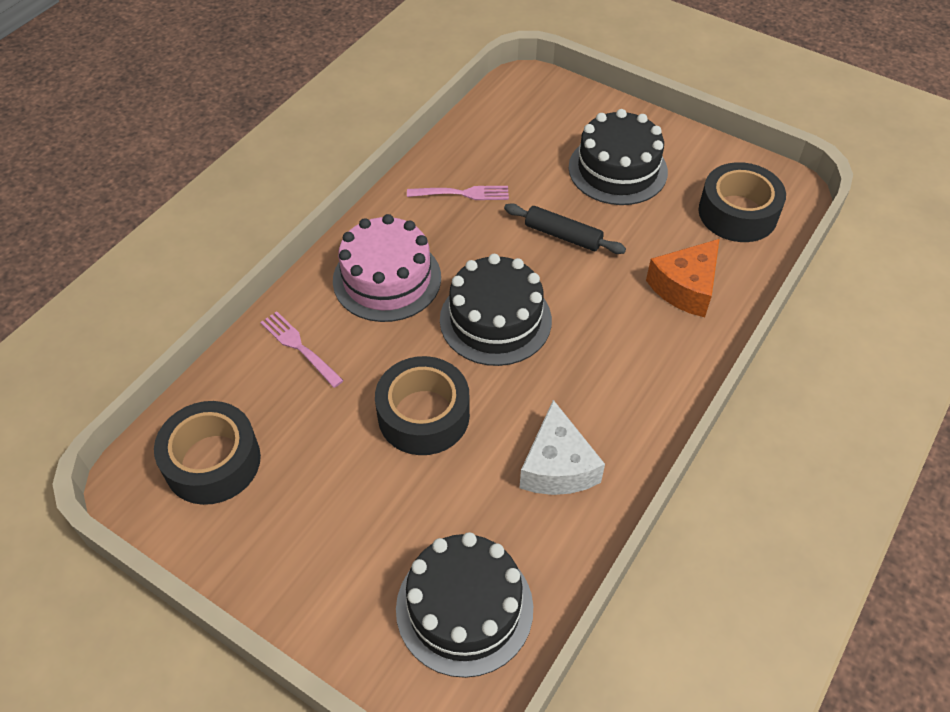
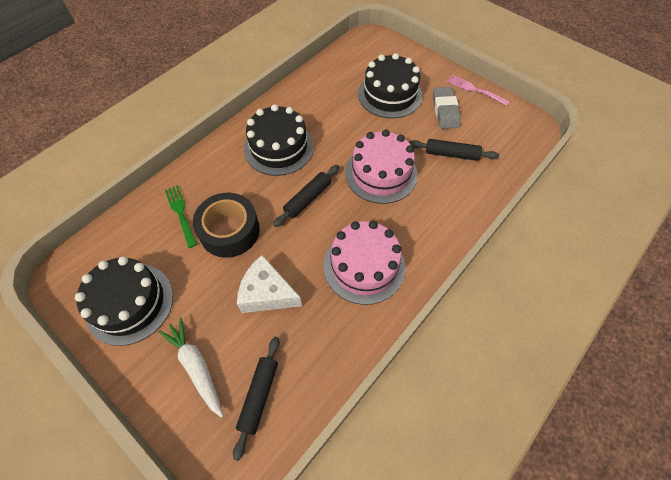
black rolling pin: [504,203,626,254] = 1 -> [233,337,280,461] [273,165,339,227] [409,139,499,161] = 3
black tape: [154,401,261,505] [375,356,470,455] [699,162,786,242] = 3 -> [193,193,260,258] = 1
green fork: none = 0 -> [165,185,197,248] = 1
grey eraser: none = 0 -> [433,87,461,129] = 1
orange cheese: [646,239,719,317] = 1 -> none = 0
pink cake: [333,214,441,322] = 1 -> [324,221,405,305] [345,130,418,204] = 2
pink fork: [260,311,344,388] [407,186,509,200] = 2 -> [447,75,510,106] = 1
white carrot: none = 0 -> [159,317,223,418] = 1

